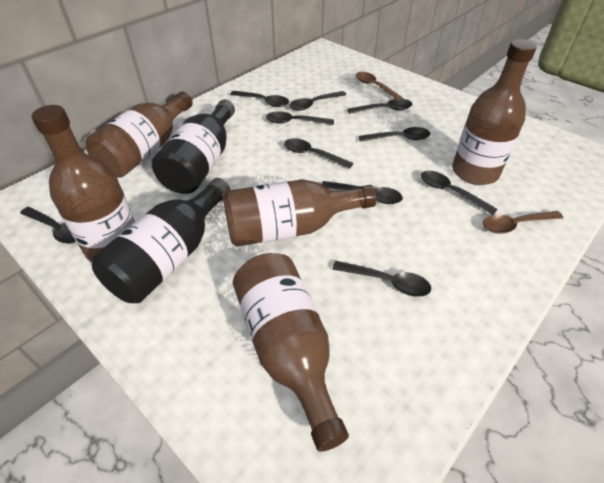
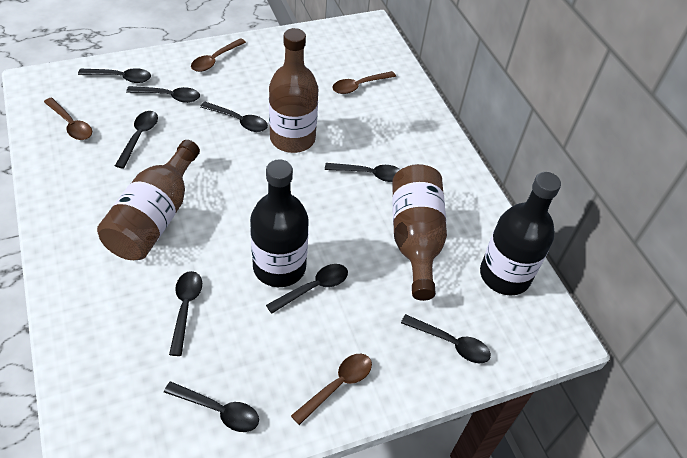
black spoon: [20,207,76,244] [230,91,289,107] [266,111,334,125] [284,138,353,169] [289,91,346,111] [321,181,403,204] [332,261,431,297] [347,99,412,114] [359,127,430,142] [421,171,498,215] = 10 -> [78,68,151,83] [115,111,158,169] [126,86,200,103] [164,381,259,432] [169,271,202,356] [200,102,268,132] [266,264,348,314] [325,163,401,182] [401,314,491,363] = 9
brown bottle: [32,105,135,262] [86,92,193,178] [223,179,377,247] [233,253,349,452] [452,39,537,185] = 5 -> [97,140,200,260] [269,28,318,153] [392,164,447,301] = 3
brown spoon: [356,72,404,99] [483,211,563,234] = 2 -> [44,98,92,140] [191,38,246,72] [291,354,372,425] [332,71,396,94] = 4

